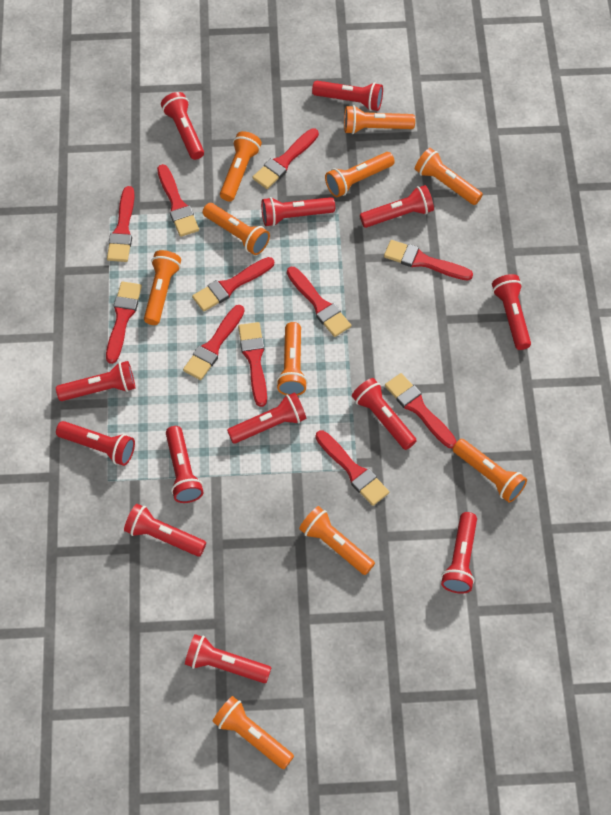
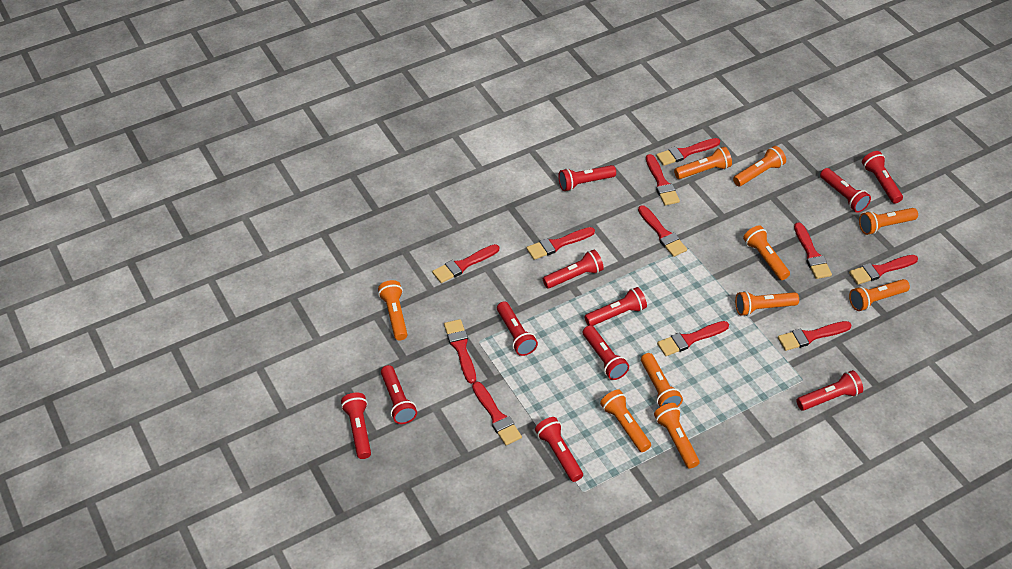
red flashlight: [56,361,136,401] [56,421,135,466] [124,504,206,557] [161,92,204,160] [166,426,203,503] [185,634,271,683] [227,392,306,444] [261,197,335,226] [312,81,383,111] [352,378,417,450] [360,185,434,228] [441,512,477,594] [492,274,531,350] = 13 -> [341,393,371,459] [381,365,417,424] [497,302,538,356] [535,417,583,482] [543,249,604,289] [558,165,616,191] [583,325,629,380] [584,287,647,326] [797,370,863,411] [820,168,871,213] [862,151,903,204] = 11

